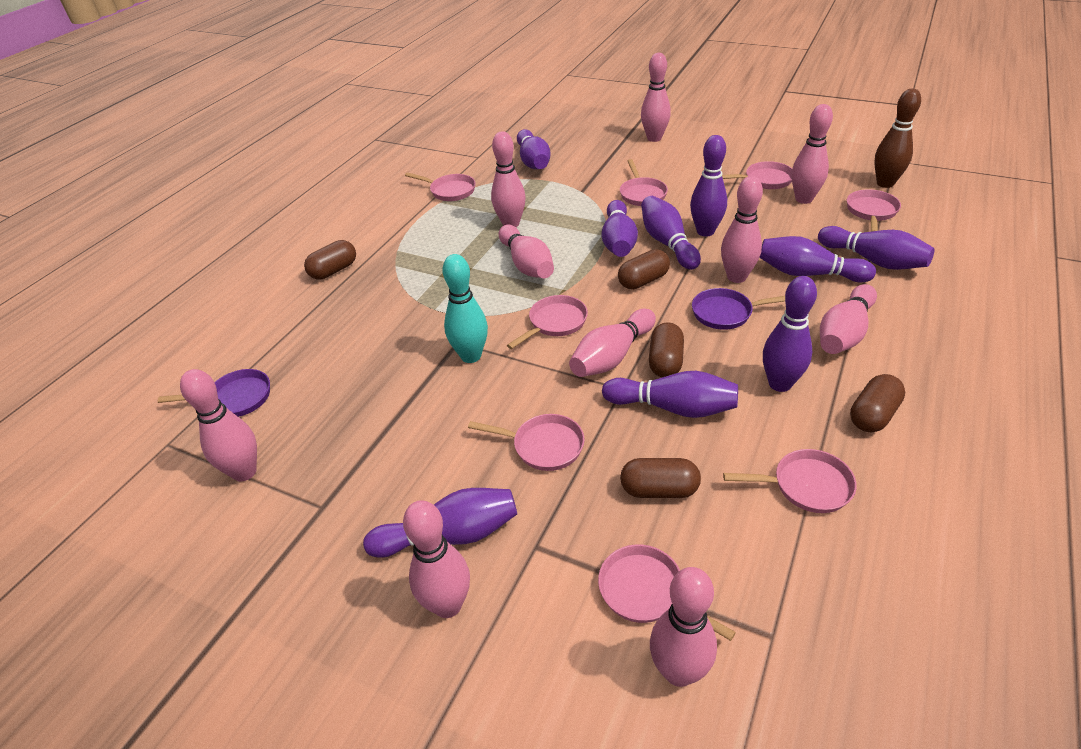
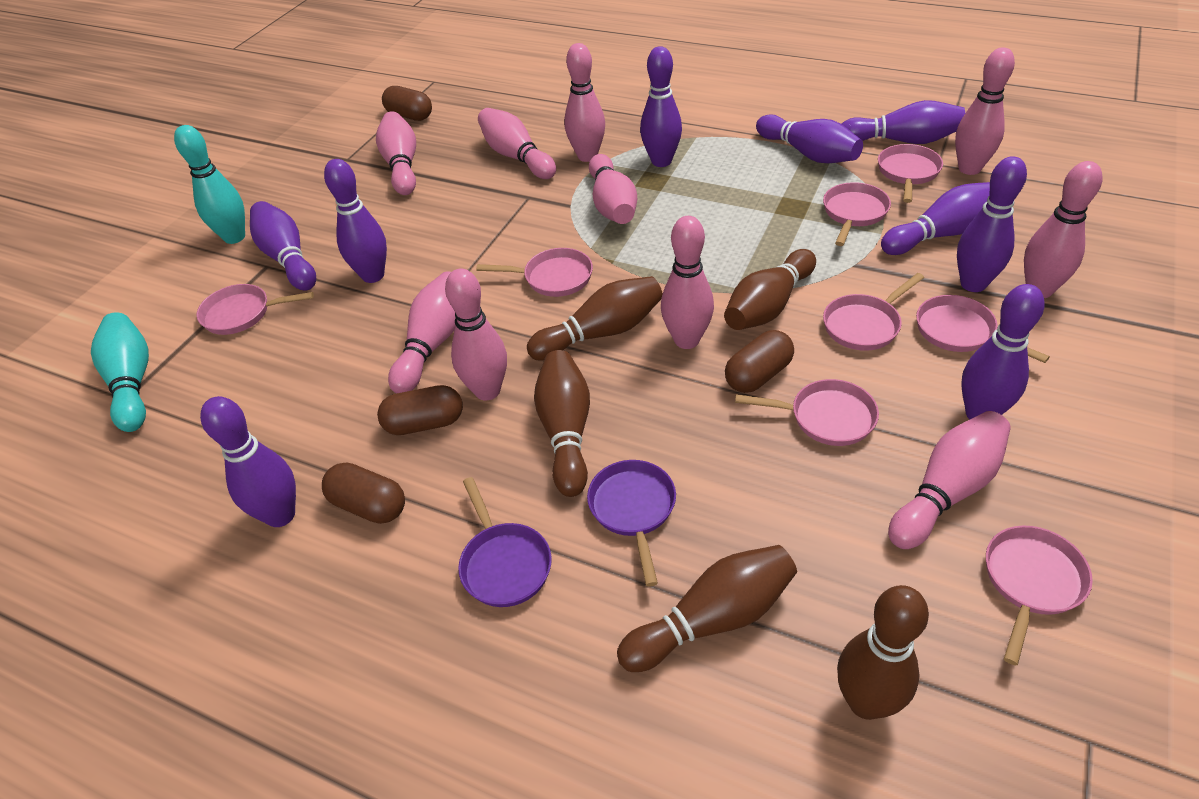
brown bowling pin: [874,89,921,188] = 1 -> [527,276,663,360] [534,350,590,497] [617,545,797,672] [724,249,816,330] [837,585,929,720] = 5
brown capsule: [304,240,356,279] [618,249,670,289] [620,458,701,498] [649,322,684,377] [850,374,905,432] = 5 -> [322,462,405,524] [377,385,463,435] [382,86,432,121] [725,330,794,393] = 4
turquoise bowling pin: [442,254,488,363] = 1 -> [91,312,149,432] [174,125,245,244] = 2

